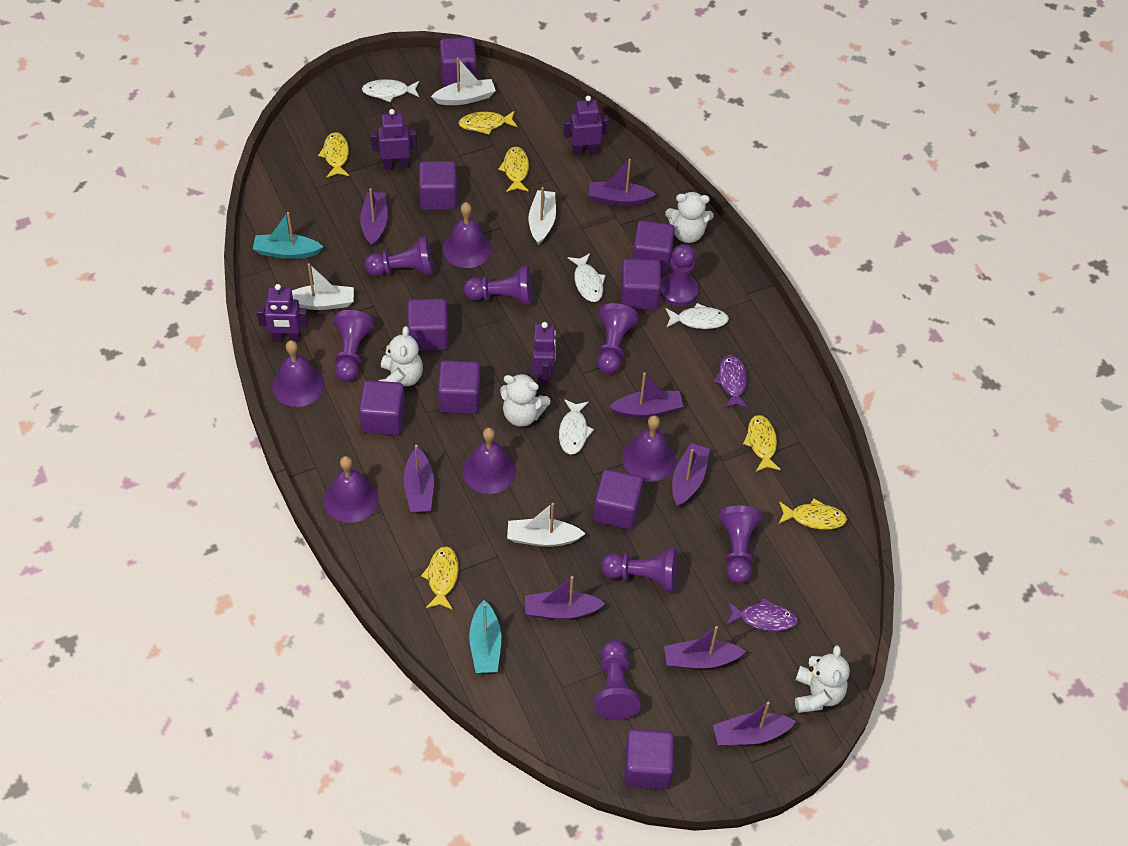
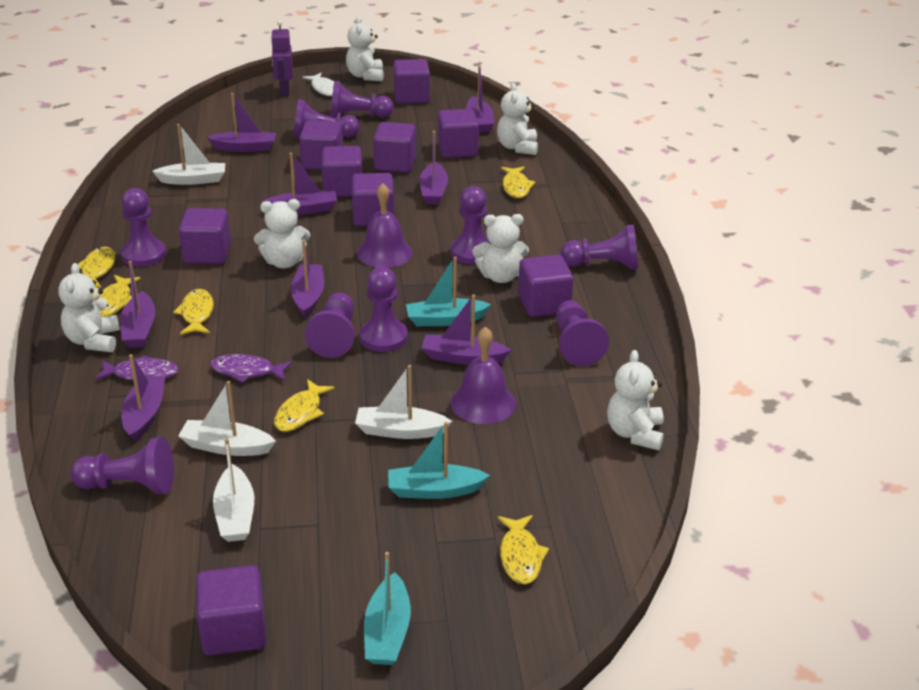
purple bell: [272,340,325,407] [324,456,379,523] [443,202,492,268] [462,427,516,494] [622,415,676,482] = 5 -> [357,183,413,268] [450,326,516,424] = 2
purple pawn: [334,310,374,382] [365,236,434,276] [464,266,532,305] [594,640,641,720] [597,303,639,374] [601,547,678,592] [660,244,699,306] [719,506,762,584] = 8 -> [71,437,174,494] [121,188,166,267] [294,99,360,138] [305,293,355,358] [330,81,394,118] [359,267,408,352] [451,186,491,264] [556,300,609,366] [560,225,638,269] = 9
purple robot: [257,284,308,342] [371,109,417,169] [532,322,556,386] [564,96,609,156] = 4 -> [271,20,293,96] = 1
turquoise boat: [253,212,323,259] [469,600,501,673] = 2 -> [364,552,411,665] [388,422,490,499] [406,257,491,326] = 3
white fish: [362,79,419,102] [559,399,594,455] [568,253,606,302] [666,303,729,329] = 4 -> [302,73,339,96] = 1
white teddy bear: [379,326,423,386] [500,373,550,427] [665,192,714,243] [795,645,850,713] = 4 -> [59,263,120,352] [254,199,310,268] [346,17,384,81] [472,214,529,283] [497,83,538,155] [607,350,664,450] = 6

